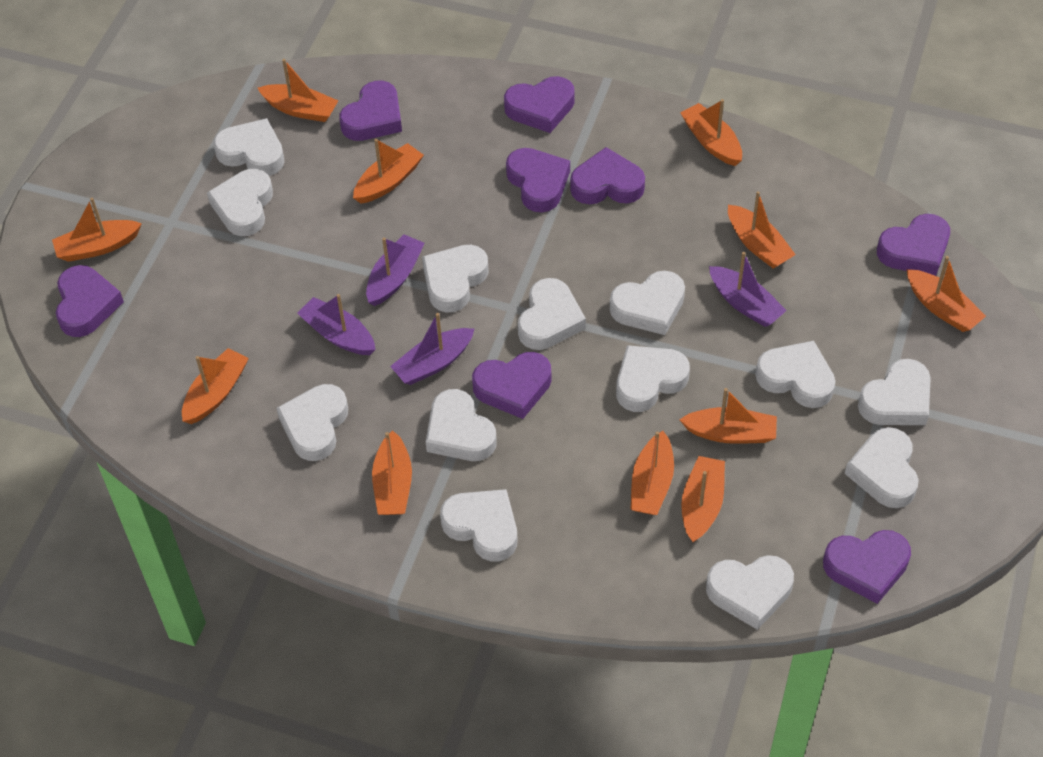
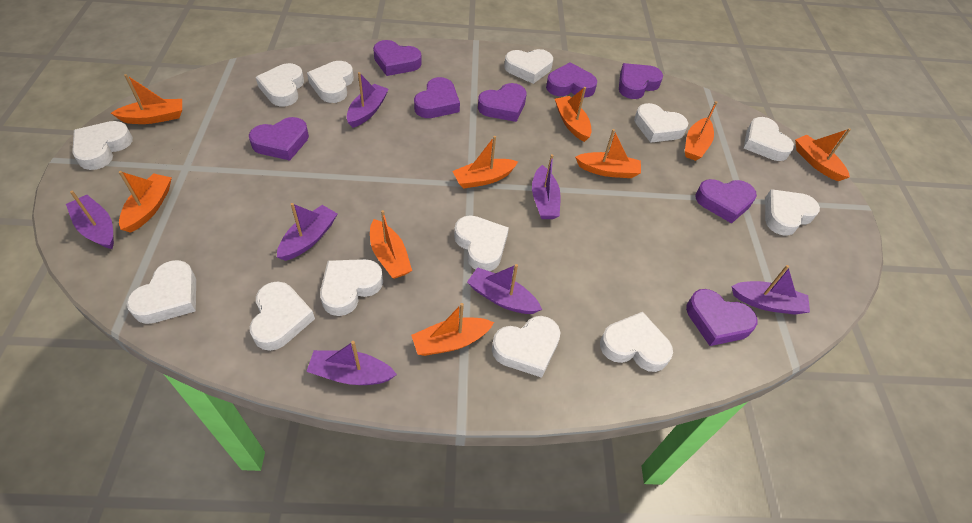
orange boat: [52,198,142,262] [182,348,249,424] [258,59,338,122] [353,139,424,203] [372,430,412,515] [630,431,674,515] [679,388,777,444] [680,99,742,166] [681,456,725,543] [728,191,796,269] [906,256,986,332] = 11 -> [111,74,182,124] [119,171,172,233] [370,210,412,279] [411,303,494,356] [452,136,518,188] [555,87,592,142] [575,129,641,178] [685,101,717,161] [795,128,851,181] = 9
purple boat: [297,294,376,355] [366,234,425,306] [390,313,474,385] [709,252,787,327] = 4 -> [66,191,114,249] [277,203,338,261] [306,341,397,385] [347,72,389,128] [467,264,542,314] [532,154,561,219] [731,265,810,315] = 7

